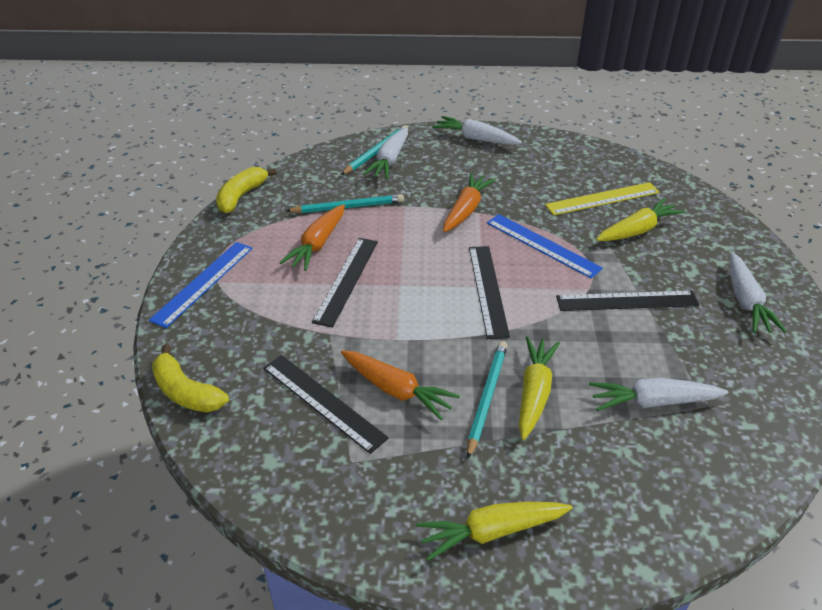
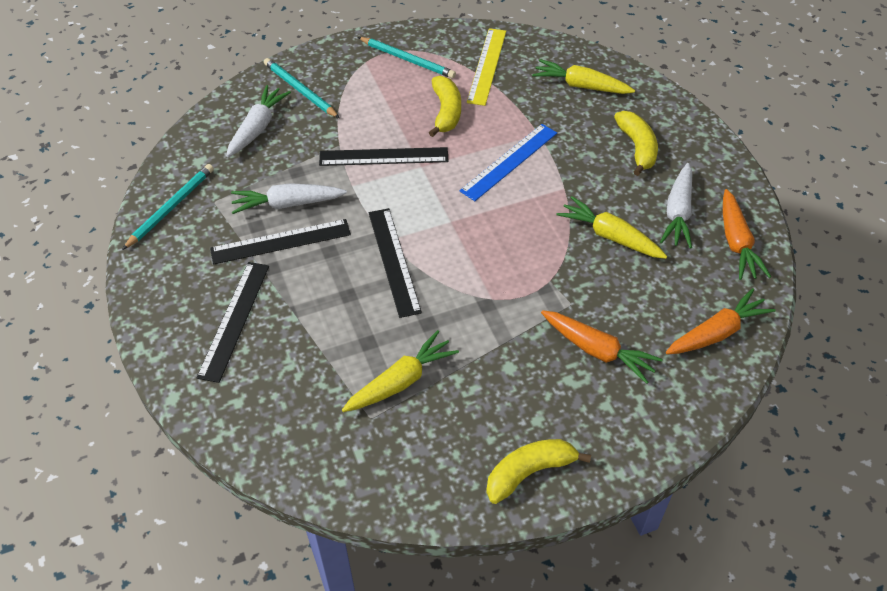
blue ruler: [149,242,253,328] [487,214,603,278] = 2 -> [459,124,557,201] = 1
white carrot: [363,128,408,179] [433,116,522,145] [589,378,728,411] [729,252,787,333] = 4 -> [226,85,291,157] [231,183,347,214] [660,163,692,248] = 3
yellow banana: [152,344,229,412] [216,167,277,213] = 2 -> [429,76,461,137] [486,439,591,504] [614,111,658,176] = 3

